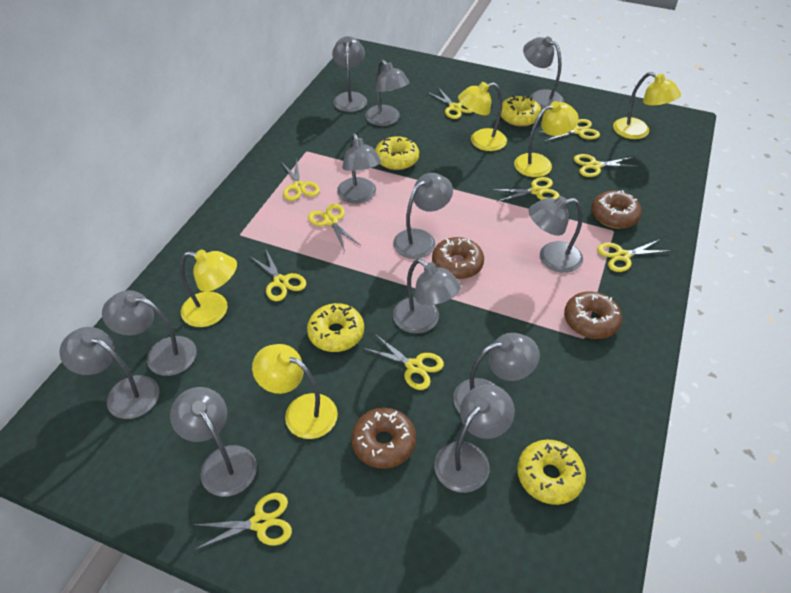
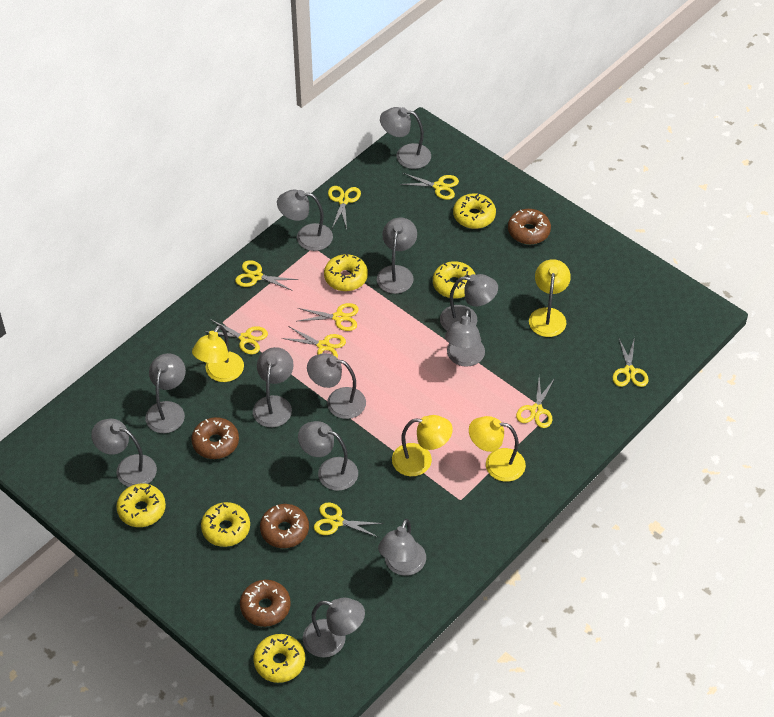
yellow donut: [307,303,364,352] [375,136,419,170] [501,95,541,127] [517,439,586,505] = 4 -> [116,483,166,527] [201,502,250,547] [254,634,305,683] [324,253,368,291] [433,261,476,299] [453,193,496,229] = 6
yellow lamp: [180,249,237,327] [252,344,338,439] [458,82,507,151] [514,101,579,177] [613,72,681,139] = 5 -> [192,325,244,382] [392,415,453,476] [469,416,526,482] [529,259,571,337] = 4
yellow scissors: [194,493,292,550] [250,250,306,301] [282,160,320,201] [308,204,360,251] [363,334,444,390] [426,87,472,119] [495,177,560,202] [539,119,600,142] [574,154,639,177] [597,239,668,272] = 10 -> [204,319,268,355] [235,260,298,291] [282,326,346,358] [298,303,359,331] [314,503,384,538] [328,186,361,229] [399,173,459,200] [516,377,555,428] [613,337,649,387] = 9

